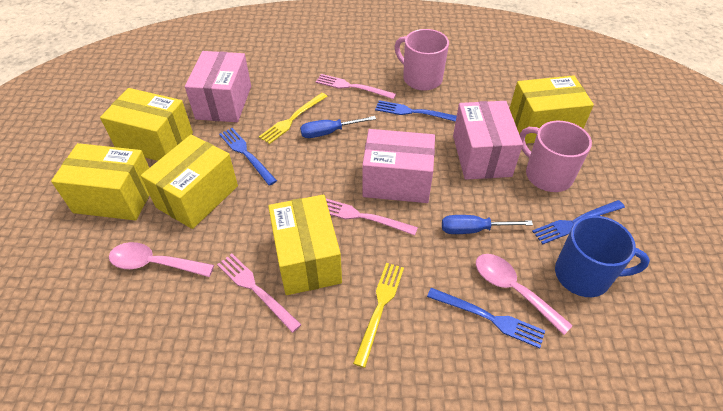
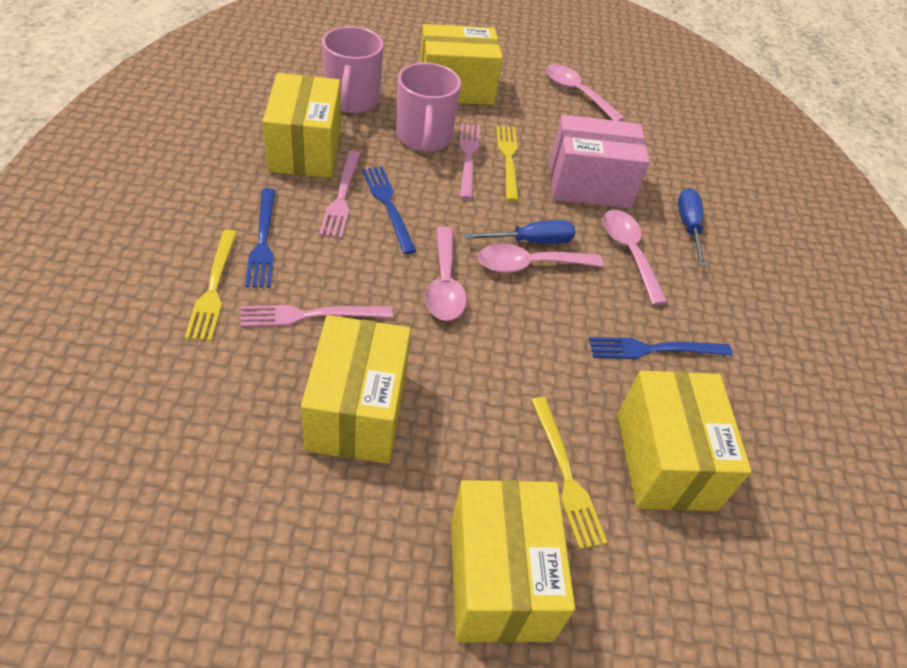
blue fork: [219,128,277,186] [375,100,457,122] [427,288,545,348] [532,200,625,244] = 4 -> [245,188,276,288] [362,167,416,254] [589,337,733,359] = 3
blue mug: [555,216,650,297] = 1 -> none = 0
pink box: [185,51,251,122] [362,129,435,203] [453,101,523,180] = 3 -> [549,115,650,208] = 1
pink spoon: [109,242,214,277] [476,254,573,335] = 2 -> [425,227,467,321] [478,244,604,273] [546,64,625,121] [603,210,668,305] = 4
yellow fork: [259,93,328,144] [353,263,404,368] = 2 -> [184,229,237,341] [496,126,519,202] [531,397,607,550] = 3

